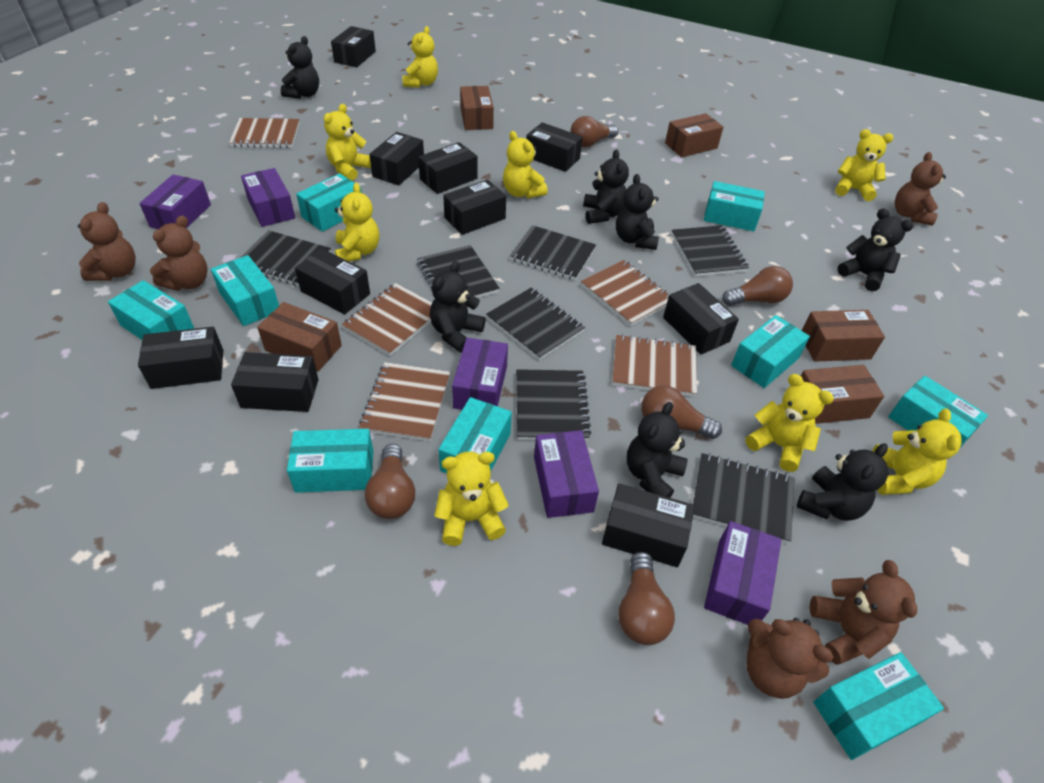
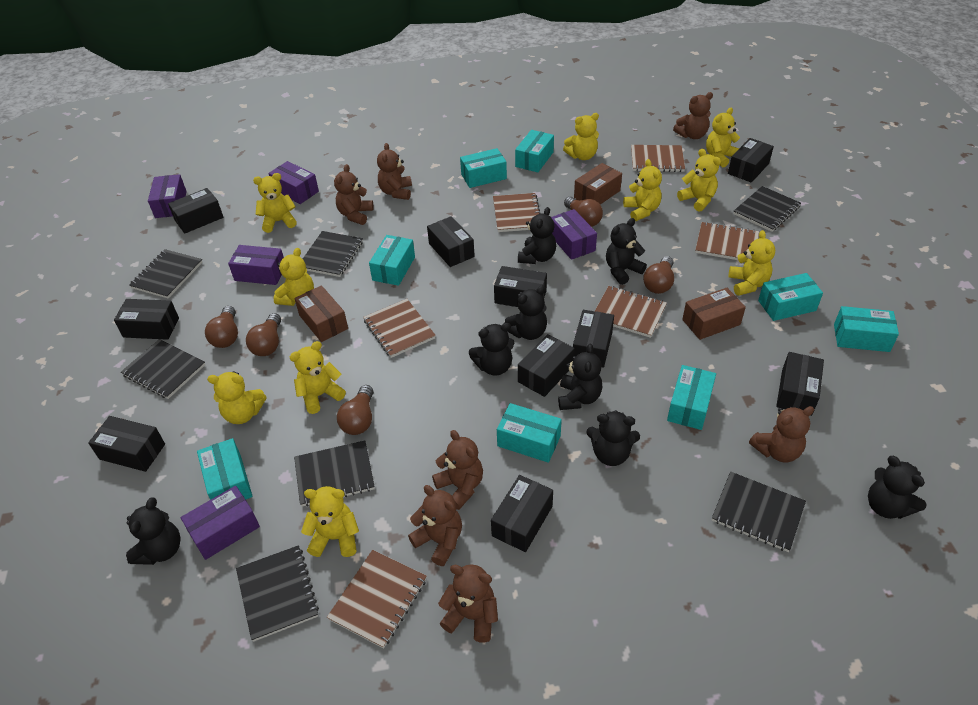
black teddy bear: [281,36,319,99] [430,261,486,353] [583,149,629,224] [616,174,659,250] [627,402,688,498] [797,443,888,521] [838,208,913,291] = 7 -> [126,497,181,565] [469,323,515,376] [505,286,547,340] [518,207,556,264] [558,344,603,410] [586,410,640,466] [606,218,647,285] [868,456,926,519] = 8
brown box: [257,302,342,372] [460,86,494,130] [665,113,724,157] [801,365,884,424] [802,310,885,362] = 5 -> [294,285,348,342] [574,163,622,204] [682,288,746,340] = 3
brown notebook: [229,118,300,148] [342,283,432,356] [359,362,450,441] [581,260,670,326] [612,334,697,397] = 5 -> [327,550,427,649] [363,299,436,358] [493,193,541,232] [595,286,667,338] [631,145,685,172] [695,222,759,260] = 6
brown teddy bear: [78,202,136,281] [150,215,208,291] [746,618,834,699] [810,560,917,665] [895,152,946,226] = 5 -> [334,164,373,225] [377,143,412,200] [408,485,462,566] [432,430,483,510] [438,564,498,643] [673,92,713,139] [749,406,814,462] = 7
turquoise box: [108,280,194,340] [211,255,279,326] [287,429,374,493] [296,173,362,232] [438,397,512,474] [704,181,765,231] [731,315,810,388] [813,652,944,760] [888,376,988,447] = 9 -> [197,438,253,500] [369,235,415,286] [460,148,507,188] [497,403,562,463] [515,130,554,172] [667,365,716,430] [758,273,823,321] [834,306,899,352] = 8
yellow teddy bear: [324,104,371,181] [335,183,379,261] [403,26,438,88] [434,452,509,546] [503,131,548,199] [745,374,834,472] [835,129,893,201] [872,409,961,495] = 8 -> [207,371,266,424] [253,173,297,233] [274,248,314,306] [290,341,346,414] [301,486,359,557] [563,113,599,160] [623,159,662,221] [677,149,721,212] [706,108,740,167] [728,230,775,296] = 10

